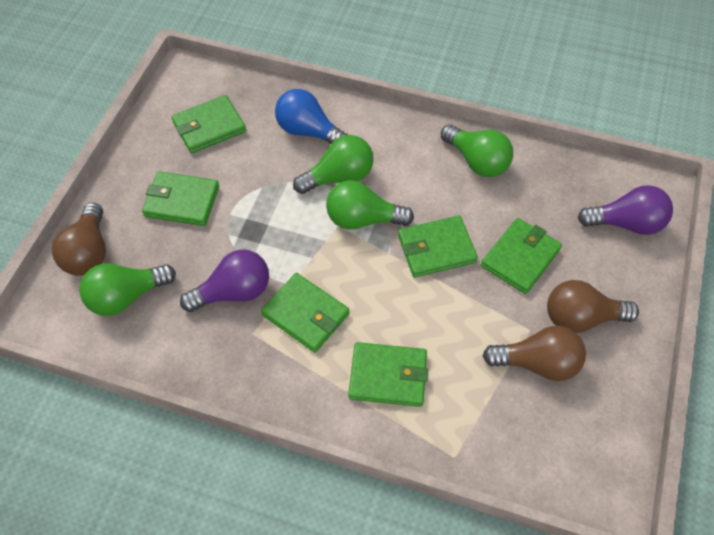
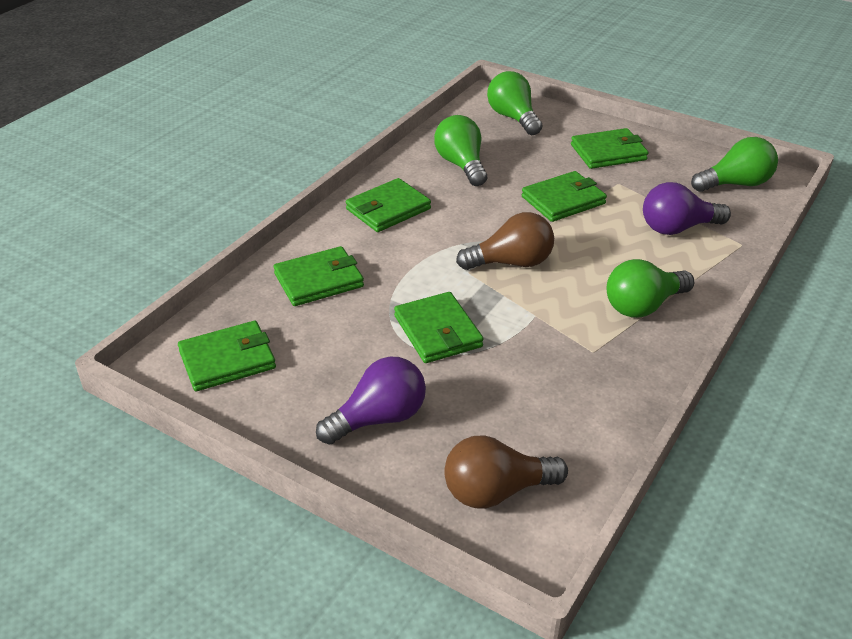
blue light bulb: [275,89,348,144] = 1 -> none = 0
brown light bulb: [52,203,106,276] [483,326,586,381] [547,280,639,333] = 3 -> [444,436,568,509] [456,212,554,270] = 2

